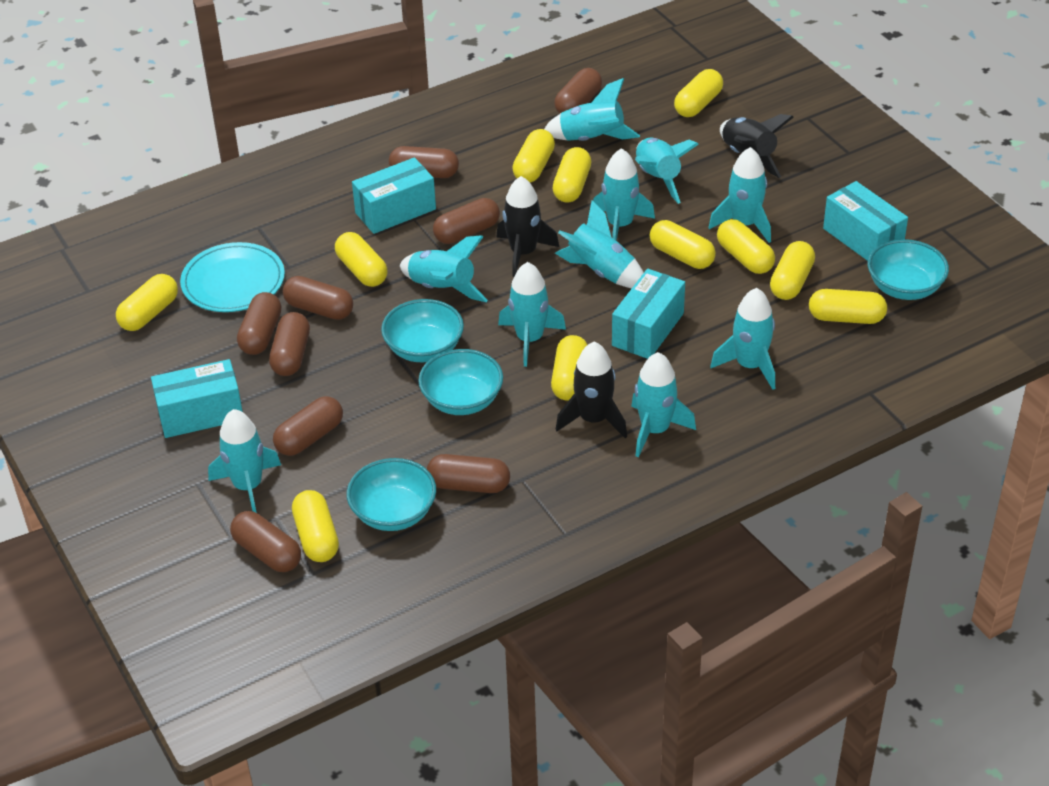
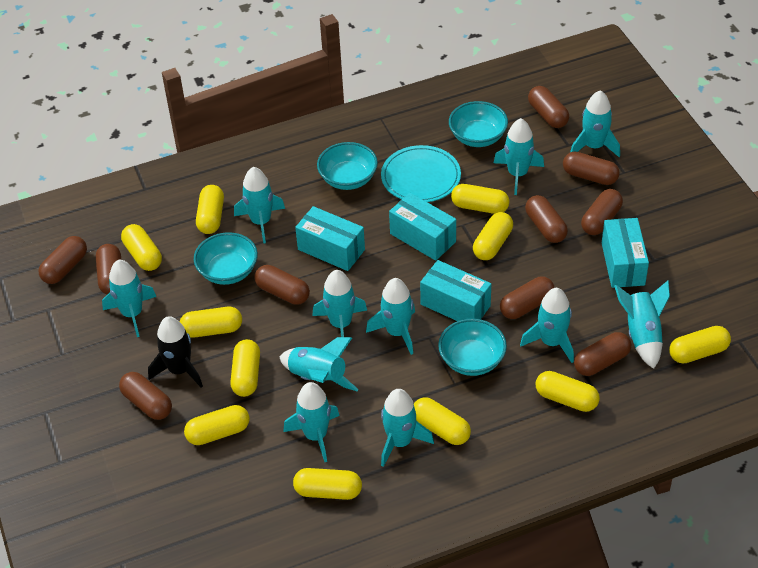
black rocket: [496,176,559,277] [555,342,627,438] [720,114,794,178] = 3 -> [148,316,203,388] = 1
brown capsule: [230,511,301,572] [237,292,281,355] [269,312,310,376] [273,396,343,456] [283,276,353,320] [389,146,459,178] [427,454,510,493] [433,198,500,244] [554,68,602,114] = 9 -> [38,236,87,284] [96,244,121,294] [119,372,172,420] [254,265,310,305] [500,277,555,319] [525,195,568,243] [528,86,569,128] [563,152,620,185] [574,332,631,376] [581,189,623,235] = 10
turquoise rocket: [208,409,281,513] [400,235,488,302] [498,262,566,367] [544,78,640,141] [555,201,644,288] [593,148,655,241] [631,352,696,457] [635,138,699,204] [708,147,771,243] [710,288,775,390] = 10 -> [102,260,157,337] [234,167,285,244] [280,337,359,391] [283,382,340,462] [312,270,367,337] [366,278,415,355] [381,389,434,467] [494,118,544,195] [520,288,574,363] [570,90,620,157] [614,281,670,369] = 11

